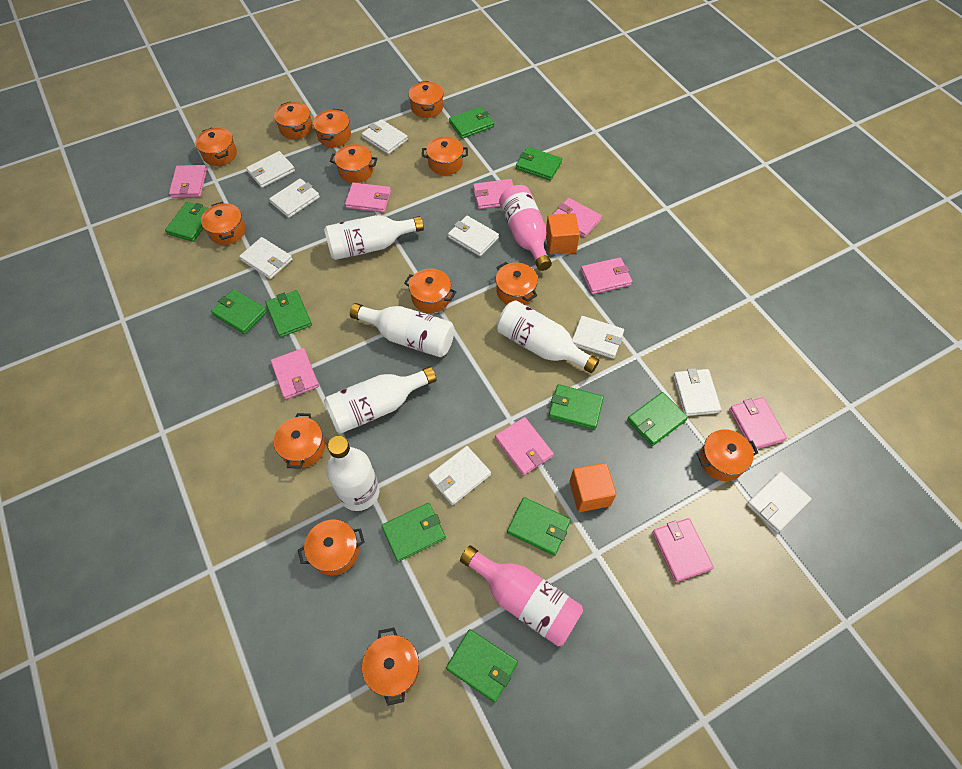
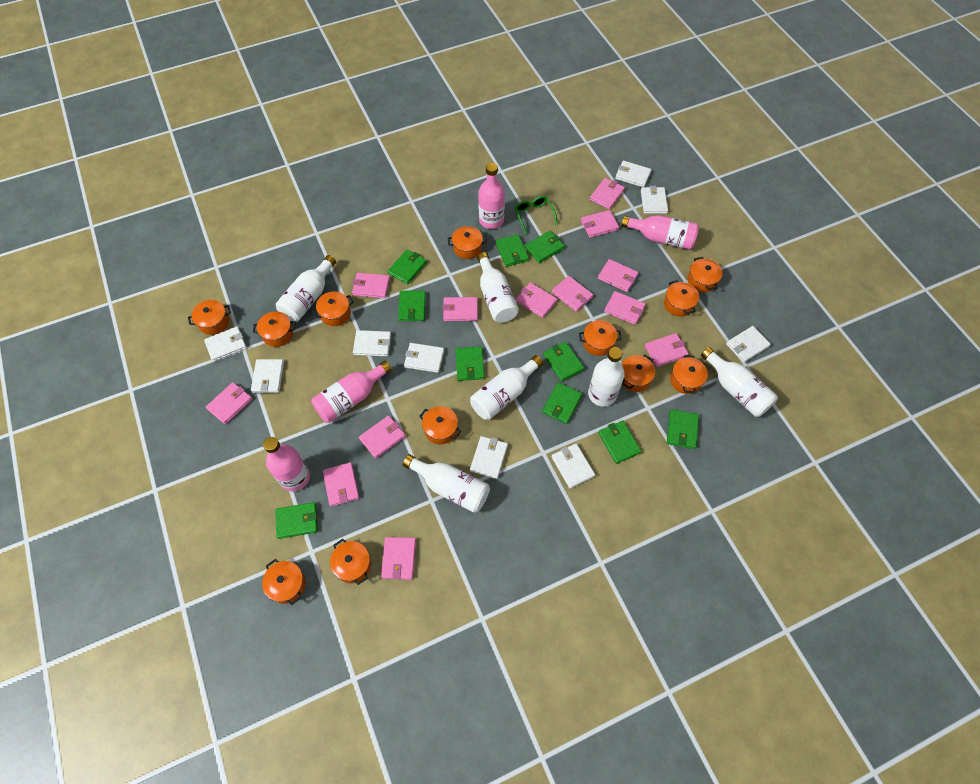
green glasses: none = 0 -> [515,196,557,234] = 1
orange cube: [546,213,580,255] [569,463,617,512] = 2 -> none = 0
orange pot: [195,127,237,166] [201,202,246,245] [274,102,313,139] [274,413,325,469] [298,519,365,576] [313,109,351,147] [330,144,377,183] [362,628,420,705] [404,269,456,313] [409,81,443,118] [422,137,468,175] [496,262,538,305] [696,429,758,481] = 13 -> [188,300,231,335] [253,311,296,347] [262,559,306,605] [312,292,353,326] [330,539,371,585] [419,406,461,445] [448,226,487,259] [579,320,622,356] [621,355,655,392] [664,280,699,317] [670,355,708,394] [687,257,722,293] = 12
pink bottle: [460,545,583,646] [499,185,552,271] = 2 -> [263,437,310,491] [311,361,392,423] [478,163,505,229] [621,215,699,250] = 4
pink wallet: [169,165,207,198] [271,348,319,399] [345,182,391,212] [473,179,513,209] [495,417,554,475] [552,198,602,238] [581,257,633,294] [652,518,714,582] [729,397,787,450] = 9 -> [206,382,252,424] [323,462,359,507] [352,273,390,299] [359,415,406,459] [381,537,416,580] [442,297,478,321] [516,282,557,318] [552,276,593,312] [581,210,619,238] [590,178,625,209] [598,259,639,292] [604,291,646,325] [645,333,689,367] = 13
white bottle: [324,215,424,260] [324,366,437,433] [326,436,379,511] [350,303,454,357] [497,300,599,373] = 5 -> [276,255,336,322] [403,454,490,513] [470,355,543,420] [477,252,519,323] [588,347,625,407] [701,347,778,417] = 6

